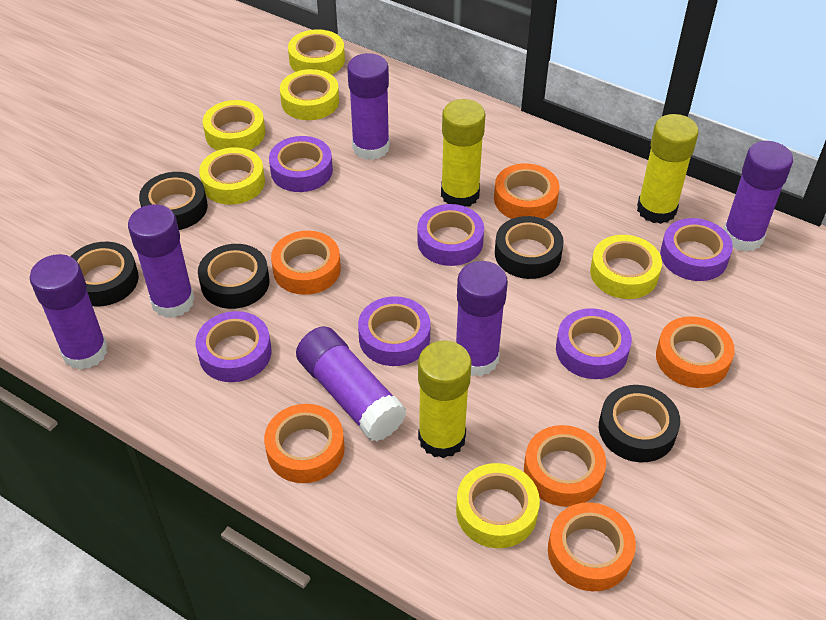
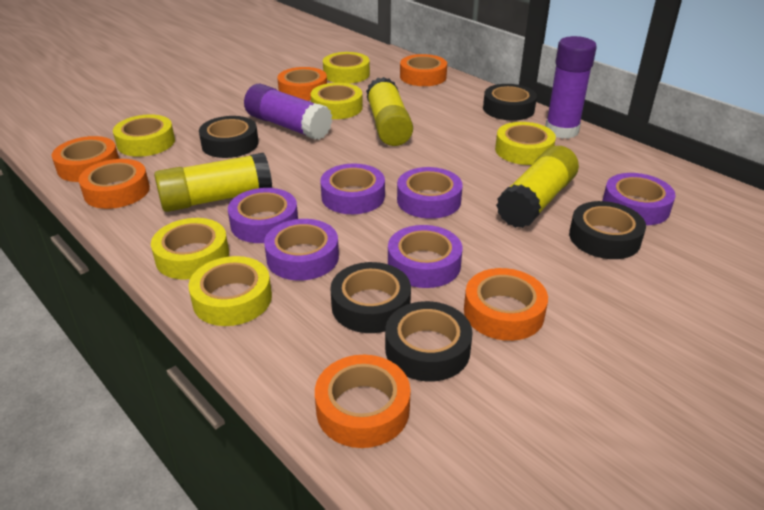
purple glue stick: [30,254,108,370] [128,204,195,318] [296,326,406,442] [347,53,390,160] [456,261,508,376] [724,141,793,252] = 6 -> [244,84,332,140] [545,36,597,139] = 2

